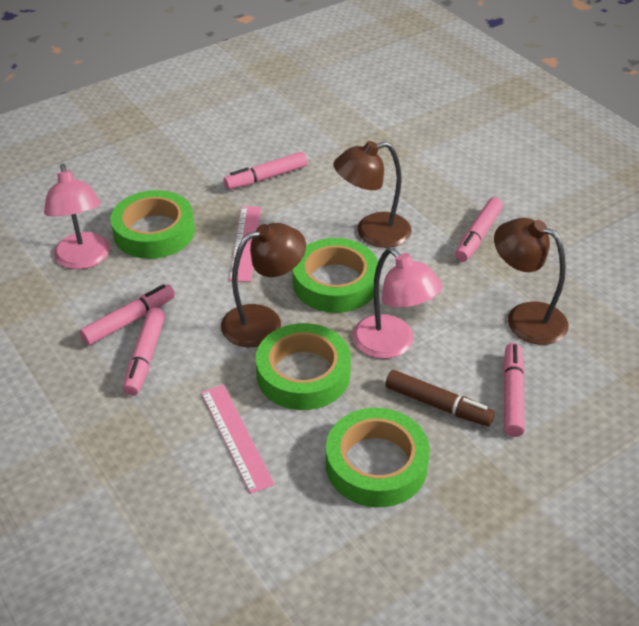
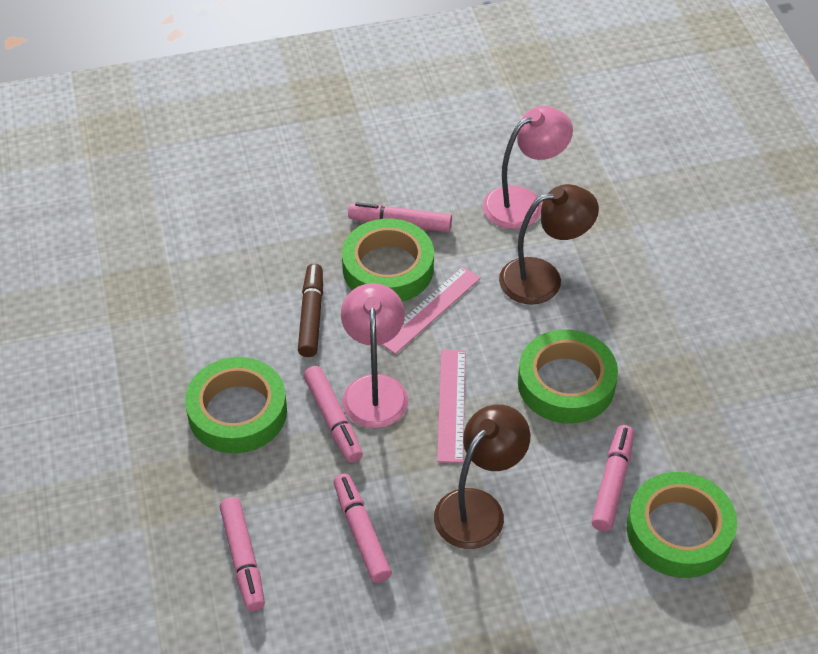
brown lamp: [221,223,306,347] [334,141,411,248] [494,218,569,345] = 3 -> [434,404,530,549] [499,184,599,305] = 2

